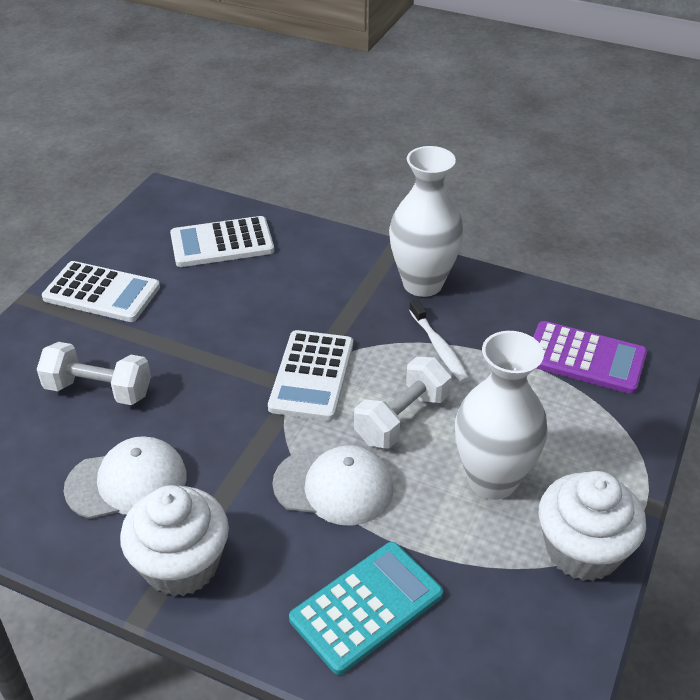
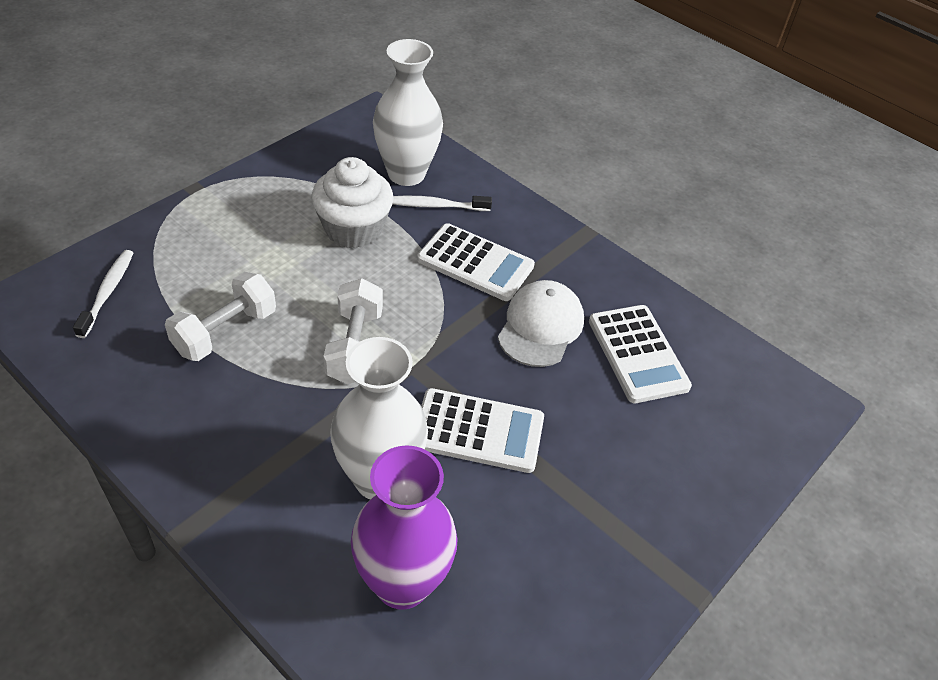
purple calculator: [533,321,647,394] = 1 -> none = 0
purple vase: none = 0 -> [351,445,457,610] = 1
turquoise calculator: [289,542,443,675] = 1 -> none = 0
white cap: [64,436,187,519] [273,445,393,526] = 2 -> [498,280,584,367] = 1
white cupcake: [120,485,229,596] [539,471,646,581] = 2 -> [311,157,394,249] = 1
white toothbrush: [409,299,469,383] = 1 -> [73,250,133,338] [392,196,492,211] = 2

